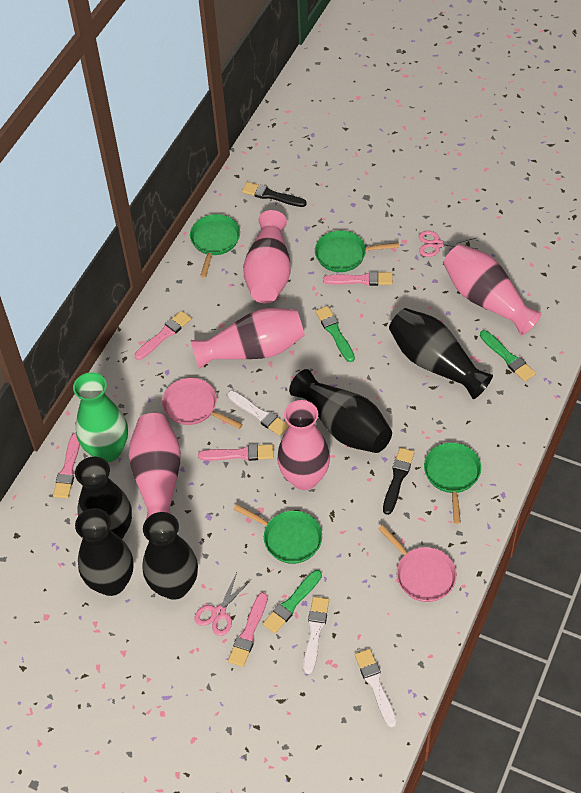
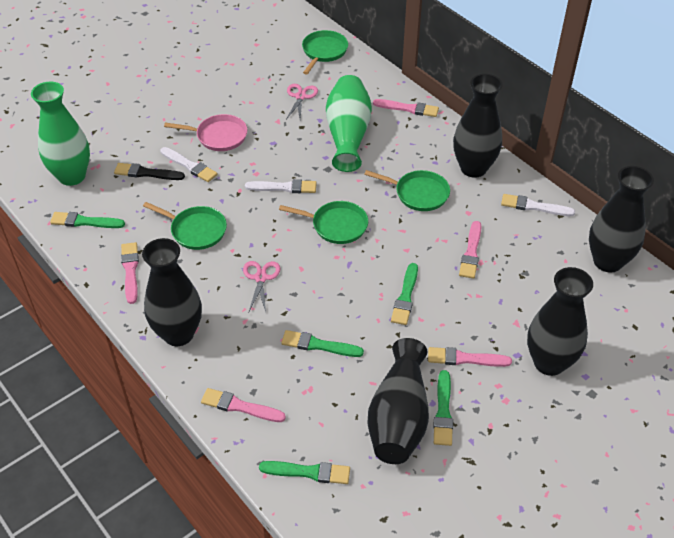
black brush: [242,182,307,207] [383,448,414,515] = 2 -> [114,163,185,180] = 1
green brush: [263,570,322,633] [315,306,355,362] [480,330,536,382] = 3 -> [50,212,125,228] [259,461,350,484] [281,330,364,357] [391,263,418,325] [433,370,453,446] = 5
green vase: [73,372,128,462] = 1 -> [31,82,90,186] [326,75,372,172] = 2
pink pan: [162,378,243,429] [378,525,457,602] = 2 -> [164,114,247,151] = 1
pink vase: [129,413,181,519] [191,308,305,369] [243,210,291,303] [277,400,330,490] [443,244,542,336] = 5 -> none = 0

